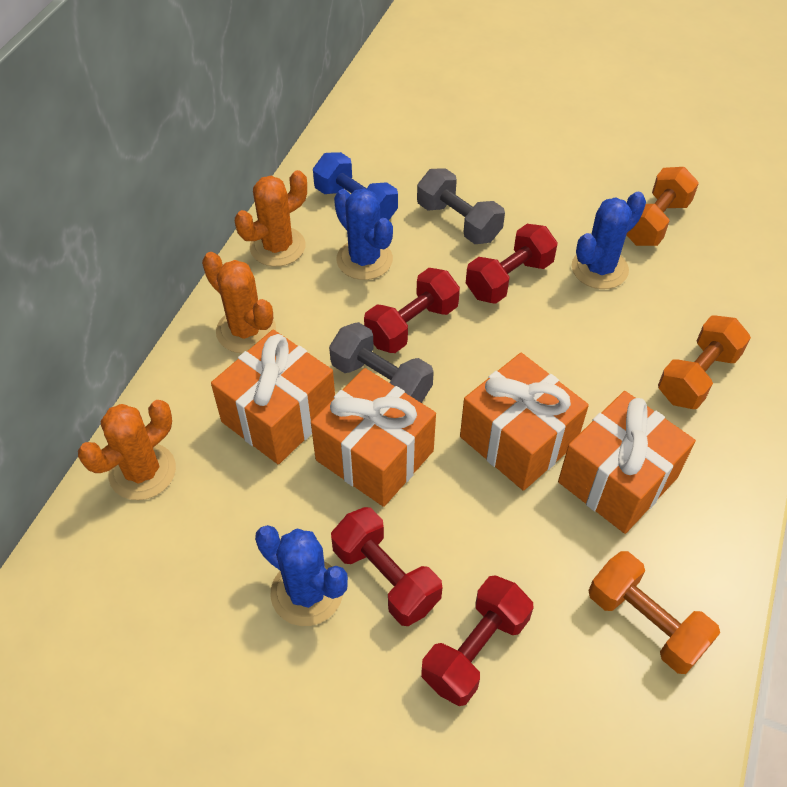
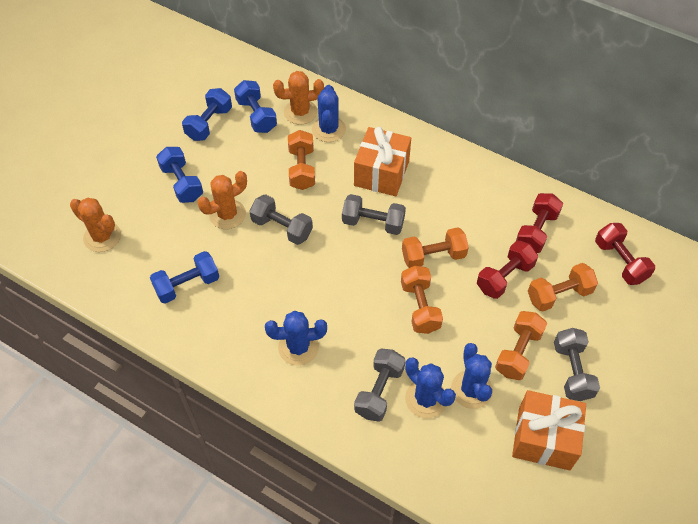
blue cactus: [255,525,348,626] [334,188,393,280] [572,192,646,289] = 3 -> [265,311,327,365] [312,85,346,142] [405,358,456,418] [451,343,493,409] = 4
blue dumbbell: [313,152,398,220] = 1 -> [150,251,219,304] [156,147,203,203] [182,88,232,141] [234,80,277,133] = 4
grey dumbbell: [329,322,434,403] [417,168,505,244] = 2 -> [249,194,313,245] [342,194,406,235] [354,349,406,422] [554,328,600,401] = 4
orange dumbbell: [588,551,720,674] [626,167,699,246] [658,315,751,409] = 3 -> [288,130,315,190] [401,266,443,334] [402,227,469,268] [495,311,547,380] [528,263,598,312] = 5
orange gift: [211,330,335,464] [311,368,436,507] [460,353,589,491] [558,391,696,534] = 4 -> [354,127,411,196] [512,390,586,470] = 2
red dumbbell: [331,507,442,626] [364,268,460,353] [421,575,533,706] [466,224,558,304] = 4 -> [477,241,538,299] [516,193,563,253] [595,223,655,285] = 3

